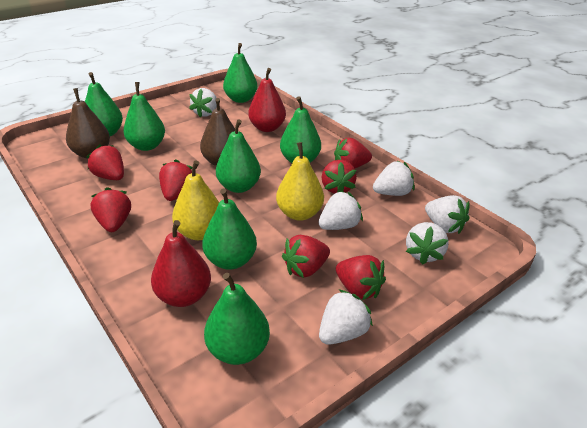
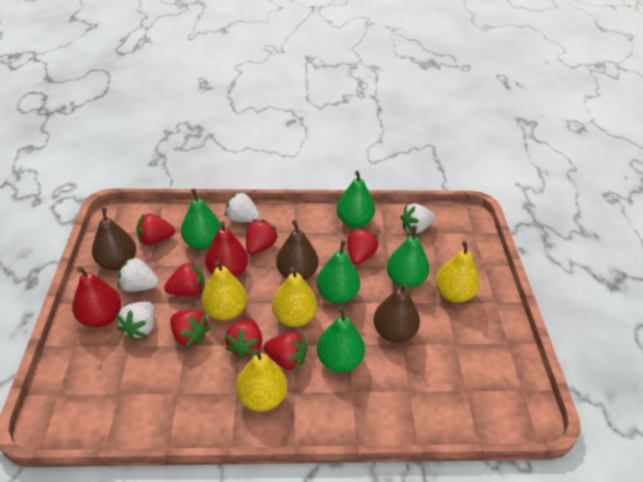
brown pear: [66,88,110,159] [200,98,235,166] = 2 -> [92,207,136,270] [276,220,318,280] [374,283,420,343] = 3
green pear: [85,72,123,136] [123,82,165,151] [202,189,257,270] [204,273,270,365] [216,119,261,193] [223,43,257,103] [280,96,321,163] = 7 -> [181,189,222,250] [317,240,360,304] [317,306,365,372] [336,171,375,228] [387,225,429,288] = 5
white strawberry: [189,88,217,118] [318,191,363,230] [319,289,373,345] [373,161,415,196] [406,222,449,265] [425,195,470,234] = 6 -> [116,302,155,340] [118,257,159,292] [225,192,260,222] [400,203,435,233] = 4
yellow pear: [172,161,219,240] [276,142,324,221] = 2 -> [201,260,247,320] [236,348,287,412] [272,267,317,327] [435,241,480,303] = 4

